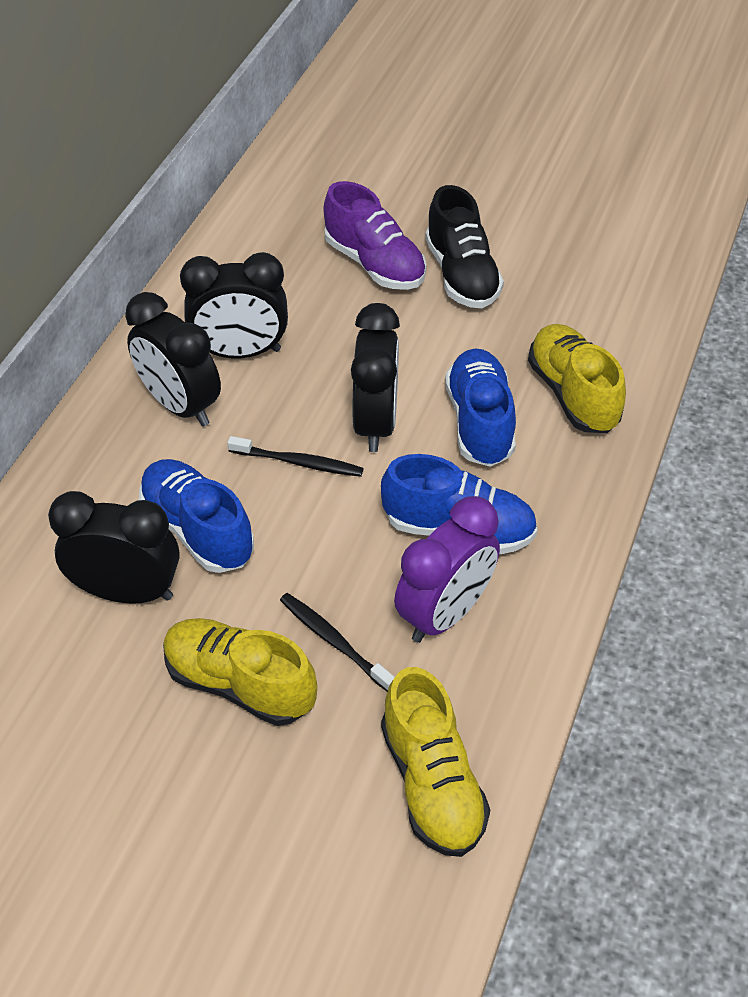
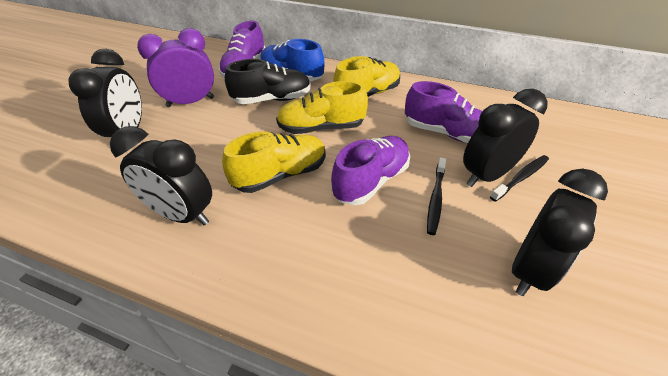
blue shoe: [139,459,254,573] [381,454,537,554] [445,349,516,467] = 3 -> [260,39,324,81] = 1
purple shoe: [324,181,427,290] = 1 -> [219,21,266,78] [331,136,410,205] [405,81,482,143] = 3

